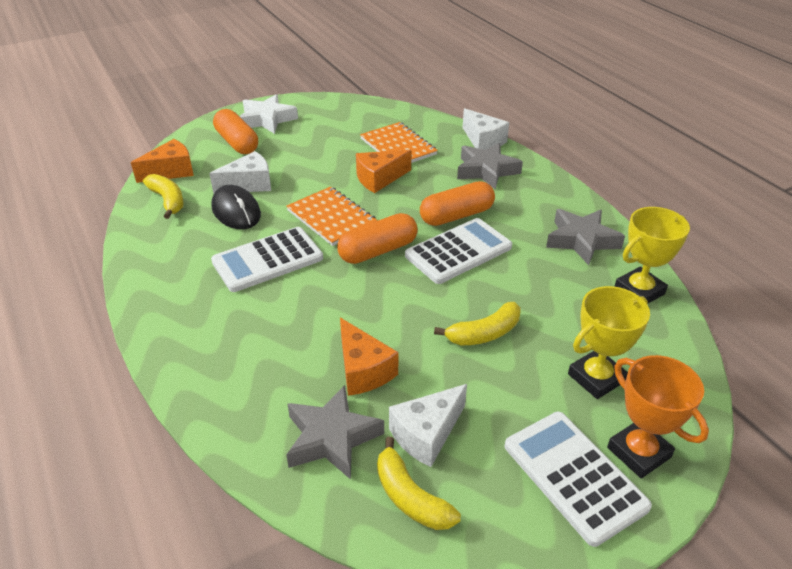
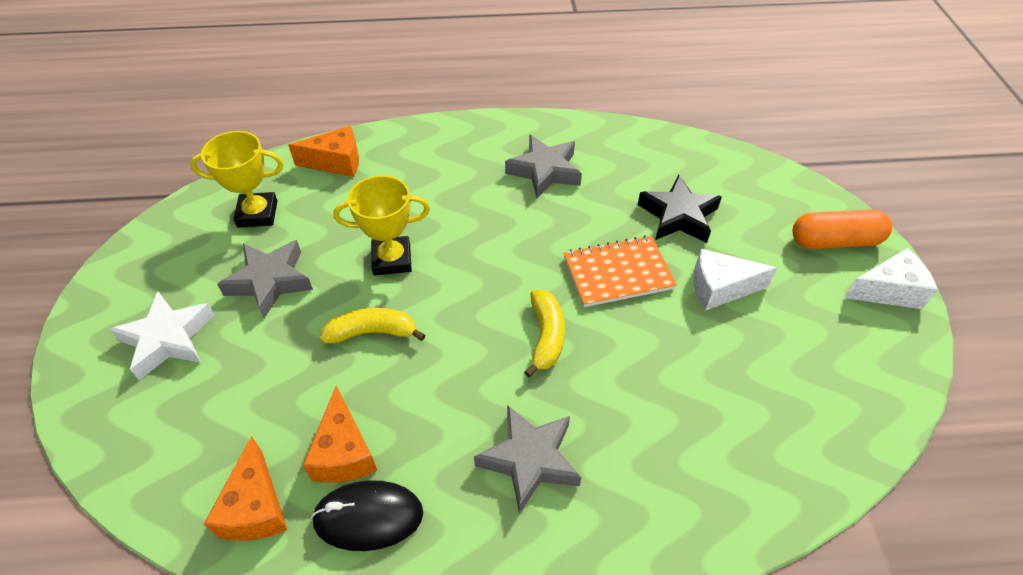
black star: none = 0 -> [638,175,722,243] = 1
orange capsule: [213,109,258,154] [337,213,418,264] [420,181,495,226] = 3 -> [792,210,892,249] = 1
orange notebook: [286,187,378,246] [360,122,438,163] = 2 -> [564,235,677,307] = 1
orange trophy: [607,355,709,479] = 1 -> none = 0
white calculator: [211,227,323,292] [405,218,512,284] [505,412,652,547] = 3 -> none = 0
white cheese: [209,151,271,194] [389,384,467,467] [463,108,509,150] = 3 -> [693,249,777,311] [844,248,938,309] = 2
yellow banana: [143,174,184,219] [377,437,461,530] [434,302,521,346] = 3 -> [320,308,425,343] [524,290,565,377] = 2

